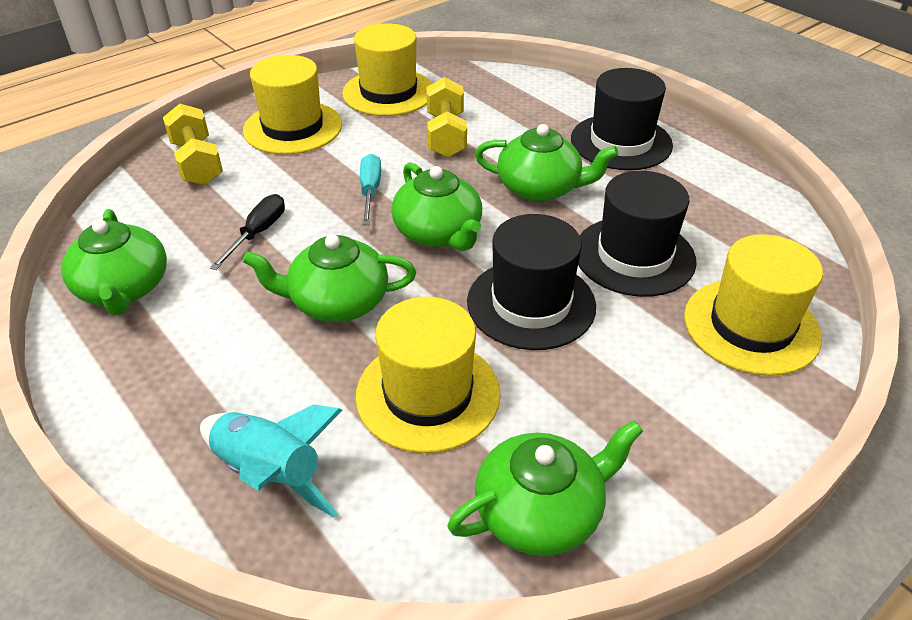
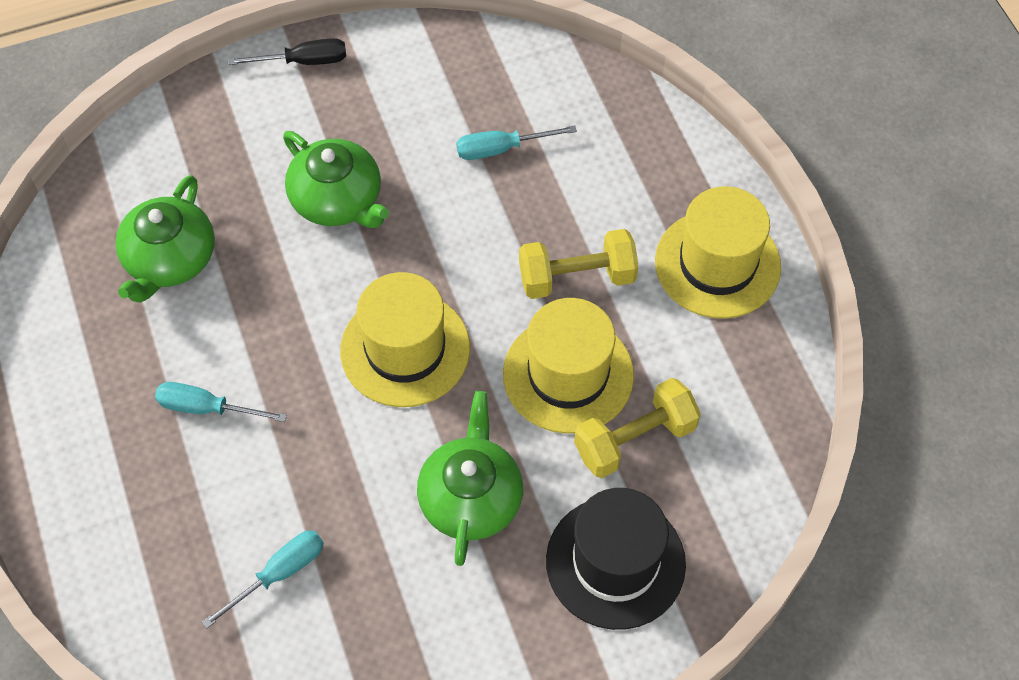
black hat: [467,214,596,350] [571,68,673,170] [578,171,697,297] = 3 -> [546,488,686,630] = 1
green teapot: [61,209,167,315] [242,234,416,322] [391,162,482,251] [447,420,643,556] [475,124,619,201] = 5 -> [115,175,215,303] [283,131,389,228] [417,391,523,566] = 3
turquoise rocket: [200,404,342,518] = 1 -> none = 0
turquoise screwdriver: [360,154,381,225] = 1 -> [155,382,287,422] [202,530,324,628] [456,126,577,160] = 3
yellow hat: [243,55,342,154] [342,23,432,116] [356,297,500,453] [684,234,823,376] = 4 -> [340,272,470,407] [503,298,634,434] [655,186,781,319] = 3

